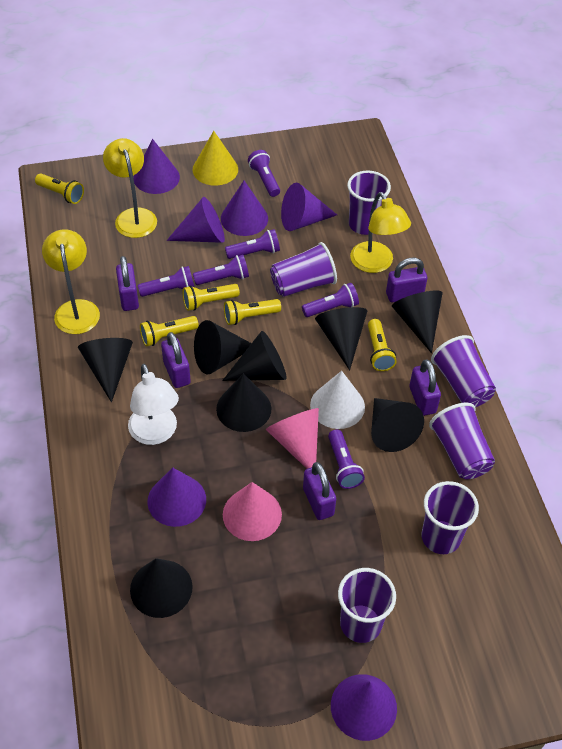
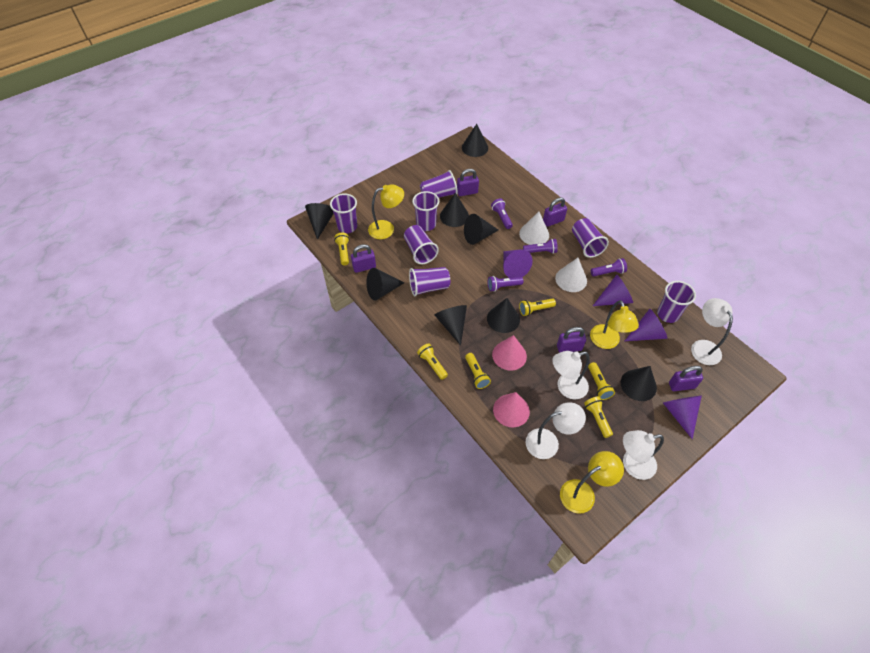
purple cone: [134,139,180,194] [148,467,206,527] [167,197,225,243] [221,181,268,236] [281,183,337,231] [331,674,397,741] = 6 -> [503,249,533,278] [593,275,633,306] [625,309,667,341] [663,396,702,439] = 4
purple cup: [270,242,337,297] [338,568,396,643] [347,170,391,235] [422,481,479,554] [429,403,495,479] [431,335,496,407] = 6 -> [330,193,357,233] [404,225,439,264] [409,267,450,296] [412,191,439,231] [420,170,458,198] [572,218,609,258] [657,281,696,323] = 7
purple flashlight: [138,266,194,297] [193,255,249,285] [225,229,280,259] [248,150,280,197] [302,283,359,317] [328,429,365,489] = 6 -> [488,276,523,292] [491,198,513,229] [523,239,558,254] [591,258,627,277] = 4
white cone: [310,371,365,429] = 1 -> [519,212,549,245] [555,258,587,292] = 2
white lamp: [128,364,179,445] = 1 -> [526,402,586,459] [553,351,590,399] [623,430,664,480] [691,298,733,365] = 4
yellow cone: [193,131,238,186] = 1 -> none = 0
yellow flashlight: [35,173,84,204] [140,316,199,347] [182,284,240,311] [224,299,281,325] [368,319,397,371] = 5 -> [334,232,349,265] [417,343,448,380] [465,353,491,389] [519,298,556,316] [584,396,613,438] [588,362,615,400] = 6

